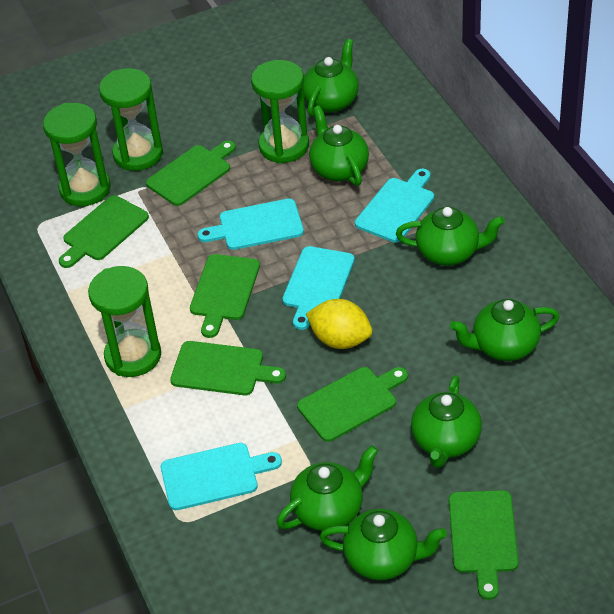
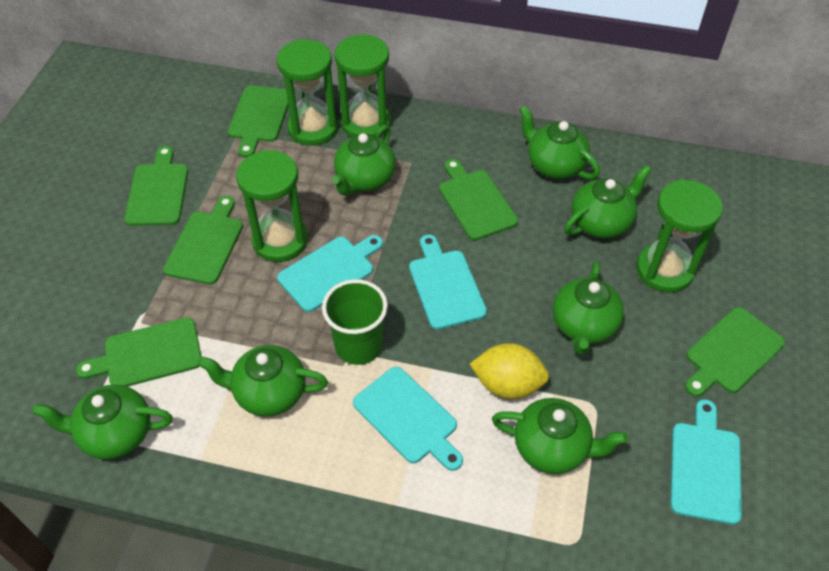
green cup: none = 0 -> [322,279,388,365] = 1

